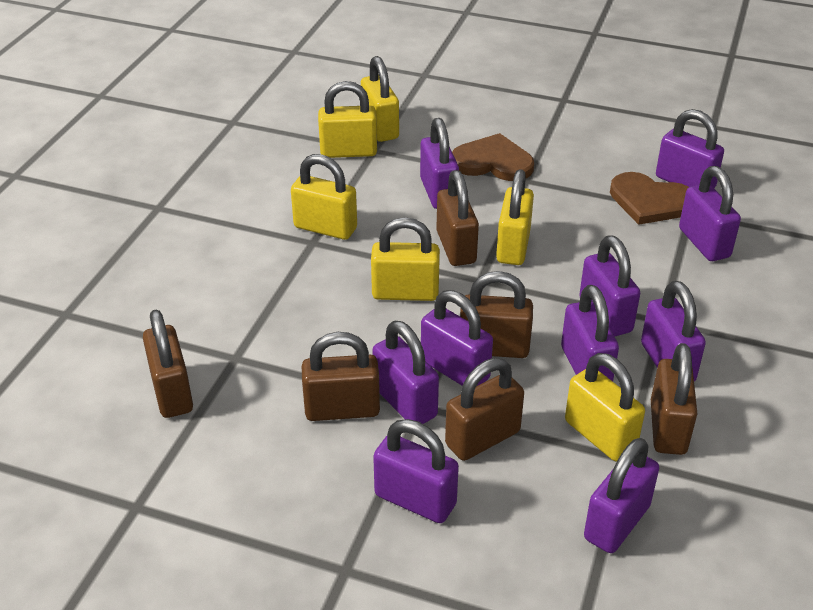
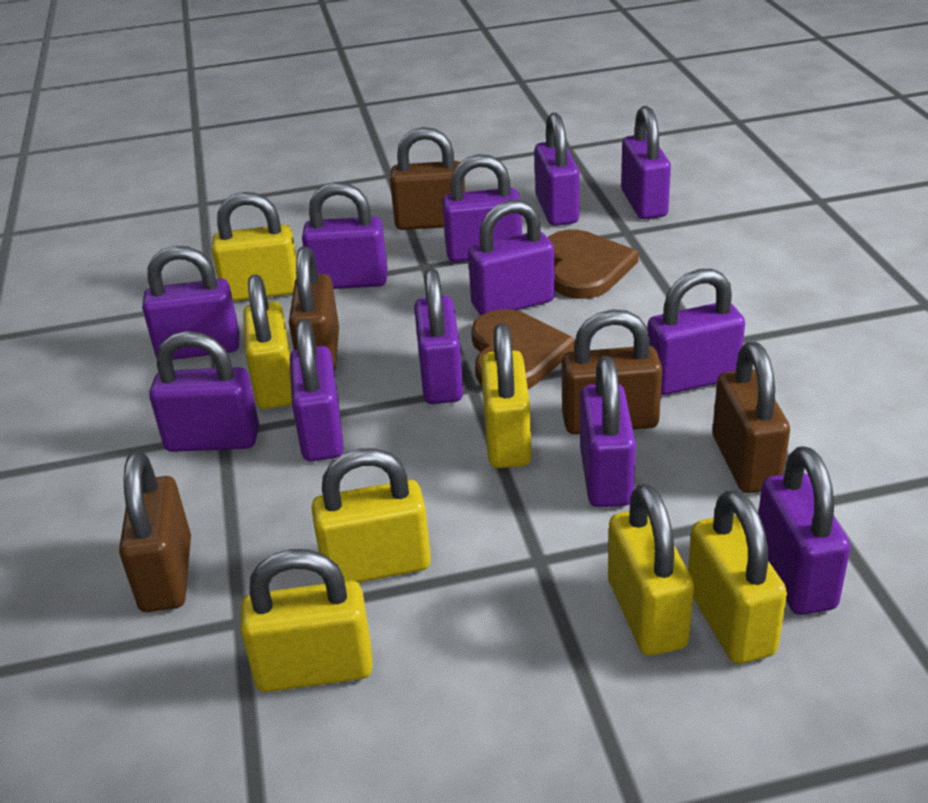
brown padlock: [143,309,193,418] [302,332,380,421] [436,170,479,266] [445,358,524,461] [460,271,533,358] [651,343,698,455] = 6 -> [119,451,191,612] [289,246,339,372] [390,127,465,230] [562,309,662,434] [712,342,790,493] = 5
purple padlock: [372,321,439,424] [373,419,459,523] [420,118,459,209] [421,290,493,386] [561,285,619,381] [579,235,640,337] [584,438,659,553] [641,281,706,382] [656,109,724,188] [679,166,741,261] = 10 -> [142,246,240,360] [149,331,259,452] [290,319,344,461] [302,182,388,289] [414,268,463,404] [442,154,522,262] [468,200,555,315] [534,112,579,226] [580,356,636,507] [621,106,671,219] [647,269,745,395] [758,446,851,615] = 12
yellow padlock: [291,154,357,240] [318,81,377,158] [361,56,399,142] [371,217,440,301] [496,169,534,265] [565,353,645,462] = 6 -> [211,192,296,301] [240,549,373,692] [243,274,292,409] [311,448,431,583] [481,323,532,468] [608,483,694,656] [688,490,787,664] = 7

